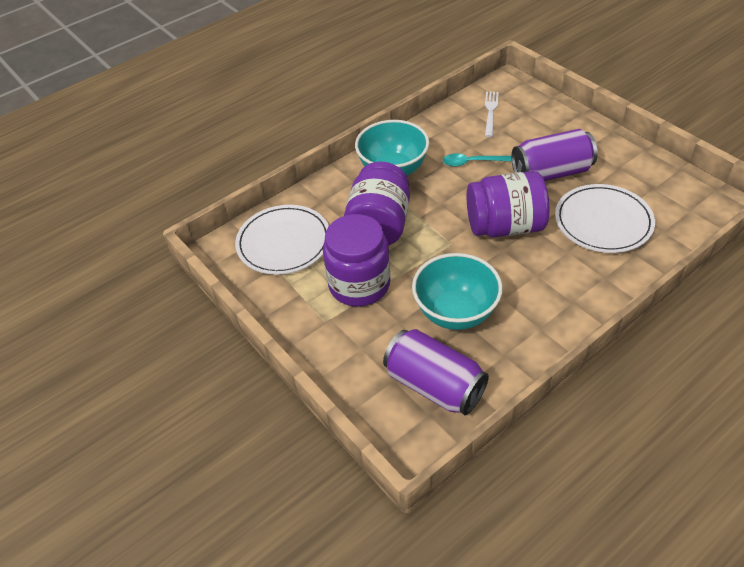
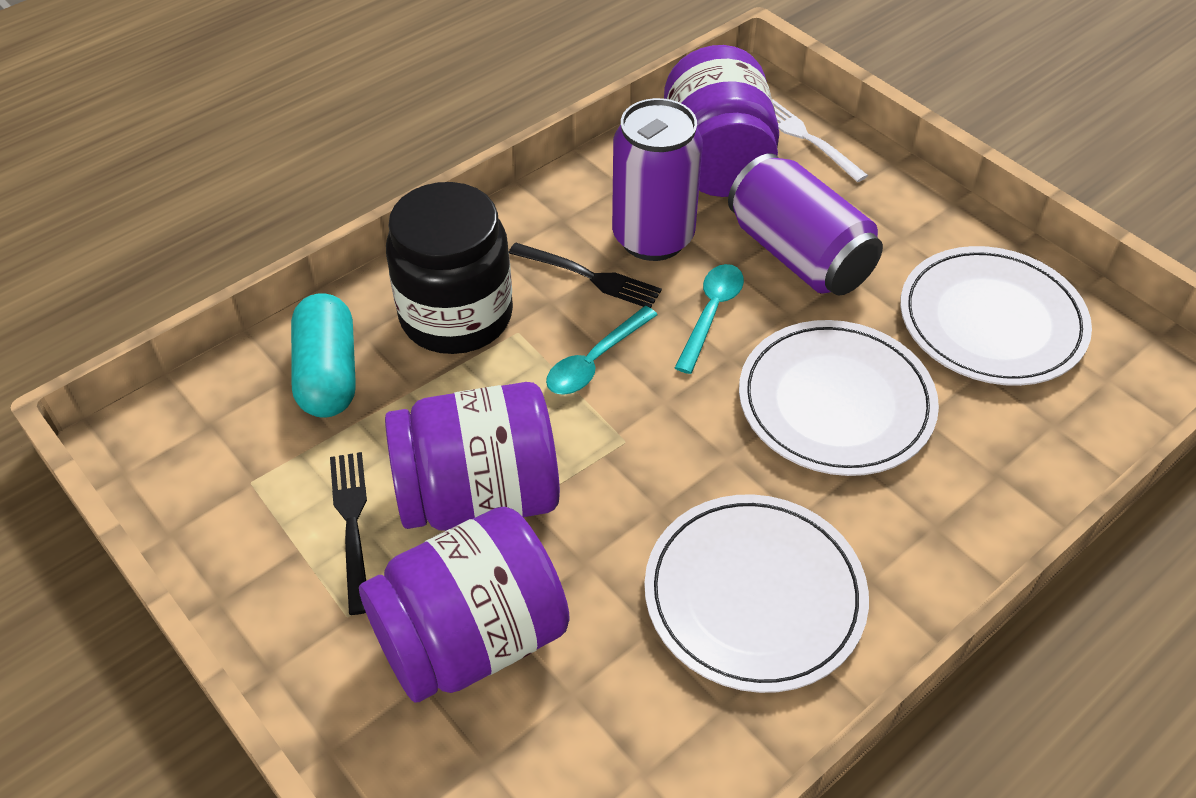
black fork: none = 0 -> [330,452,367,615] [509,242,662,308] = 2
black jar: none = 0 -> [386,182,513,354] = 1
turquoise bowl: [355,120,429,176] [412,253,503,330] = 2 -> none = 0
turquoise capsule: none = 0 -> [291,293,356,418] = 1
turquoise spoon: [443,153,512,167] = 1 -> [546,306,657,395] [675,264,744,374] = 2
white plate: [235,205,329,275] [555,184,655,253] = 2 -> [644,494,869,693] [739,320,939,476] [900,246,1092,386] = 3

